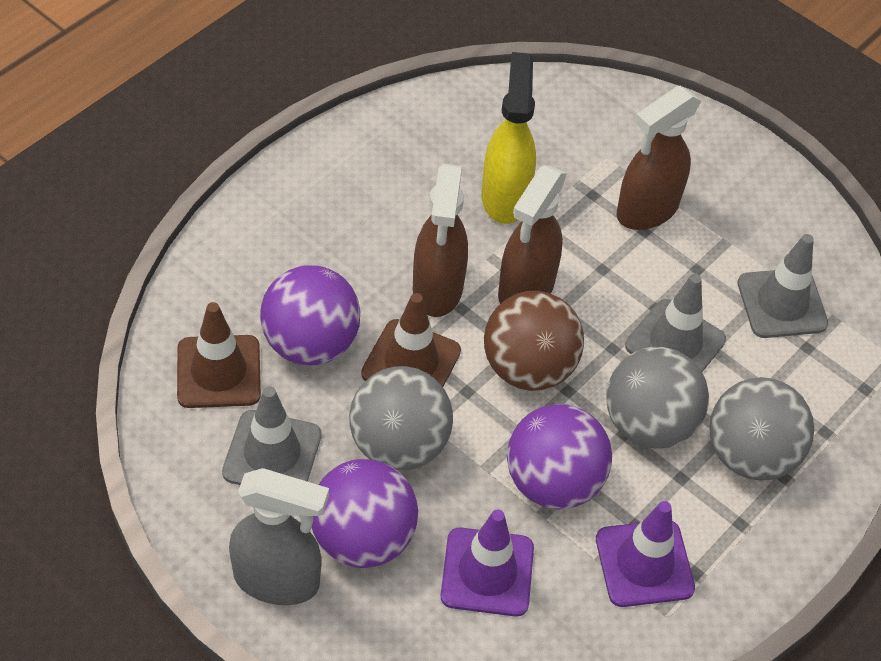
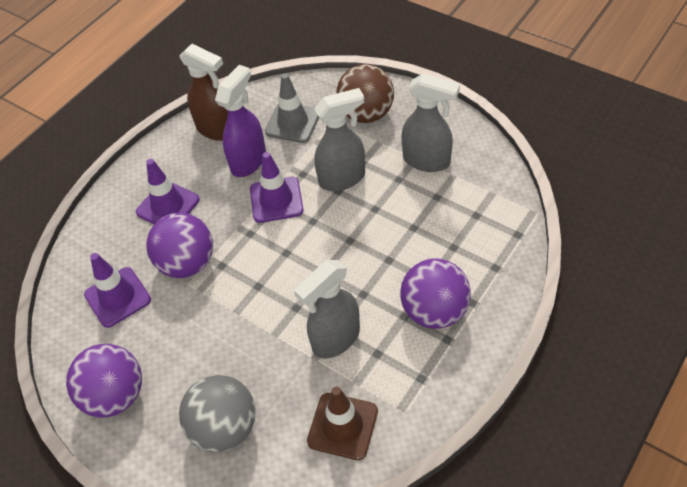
brown spray bottle: [413,164,468,317] [498,165,567,304] [617,86,701,230] = 3 -> [179,44,228,141] = 1
brown traffic cone: [177,302,261,408] [361,293,461,387] = 2 -> [307,387,378,460] = 1
grey ball: [349,366,453,470] [606,347,709,449] [709,377,814,481] = 3 -> [179,375,255,452] = 1
grey spray bottle: [229,468,329,605] = 1 -> [294,260,360,358] [314,88,365,191] [402,73,460,172] = 3
grey traffic cone: [222,386,321,485] [625,274,726,372] [737,234,828,338] = 3 -> [265,73,319,143] = 1
purple spray bottle: none = 0 -> [215,65,266,177] = 1
purple traffic cone: [440,510,534,617] [596,501,695,607] = 2 -> [84,253,151,328] [136,159,200,224] [250,152,304,223] = 3
yellow spray bottle: [481,52,536,224] = 1 -> none = 0

